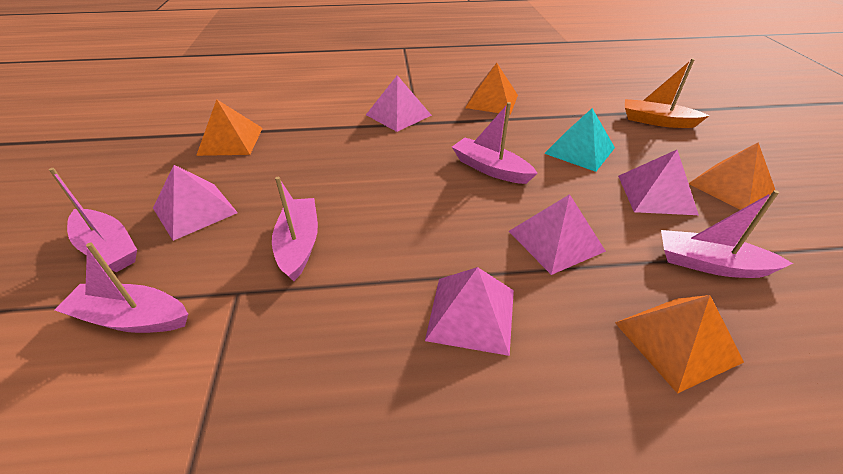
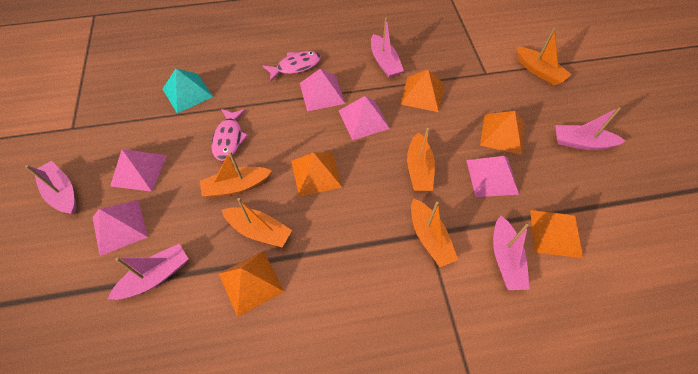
orange boat: [625,59,709,128] = 1 -> [200,151,272,198] [222,198,292,247] [407,128,435,191] [411,198,458,267] [516,28,572,85] = 5
orange pyramid: [196,99,263,156] [465,63,518,115] [615,295,744,394] [689,143,775,210] = 4 -> [219,251,284,317] [291,152,342,197] [400,70,445,112] [480,111,525,155] [530,210,583,258] = 5
pink fish: none = 0 -> [211,109,248,161] [263,51,321,82] = 2

